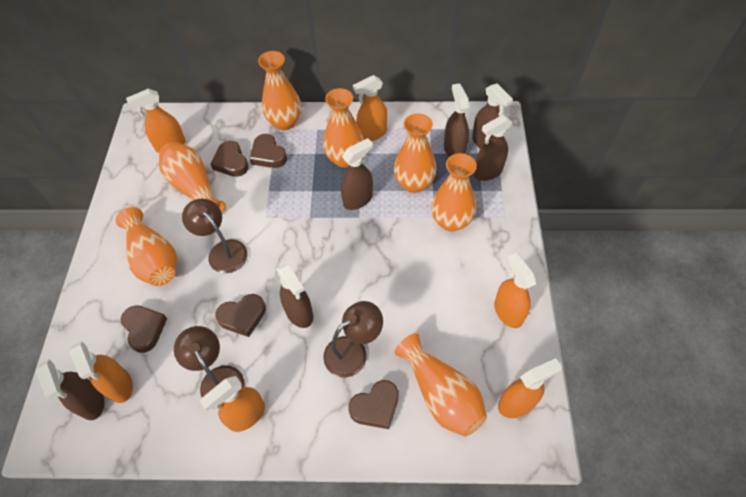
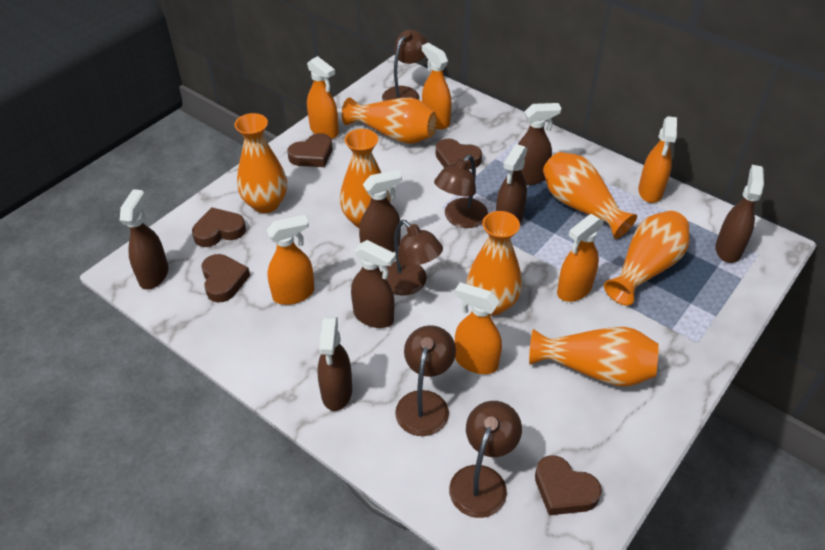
brown lamp: [174,326,245,409] [182,199,247,273] [323,301,383,378] = 3 -> [381,220,443,296] [382,30,429,101] [395,325,456,436] [434,155,488,228] [449,401,522,518] = 5
brown spray bottle: [36,359,104,420] [277,263,313,328] [341,138,373,210] [444,83,470,157] [472,84,513,149] [474,115,512,181] = 6 -> [120,189,168,290] [318,317,352,411] [351,240,396,328] [359,169,402,252] [496,144,528,223] [518,103,561,185] [715,165,764,263] = 7

